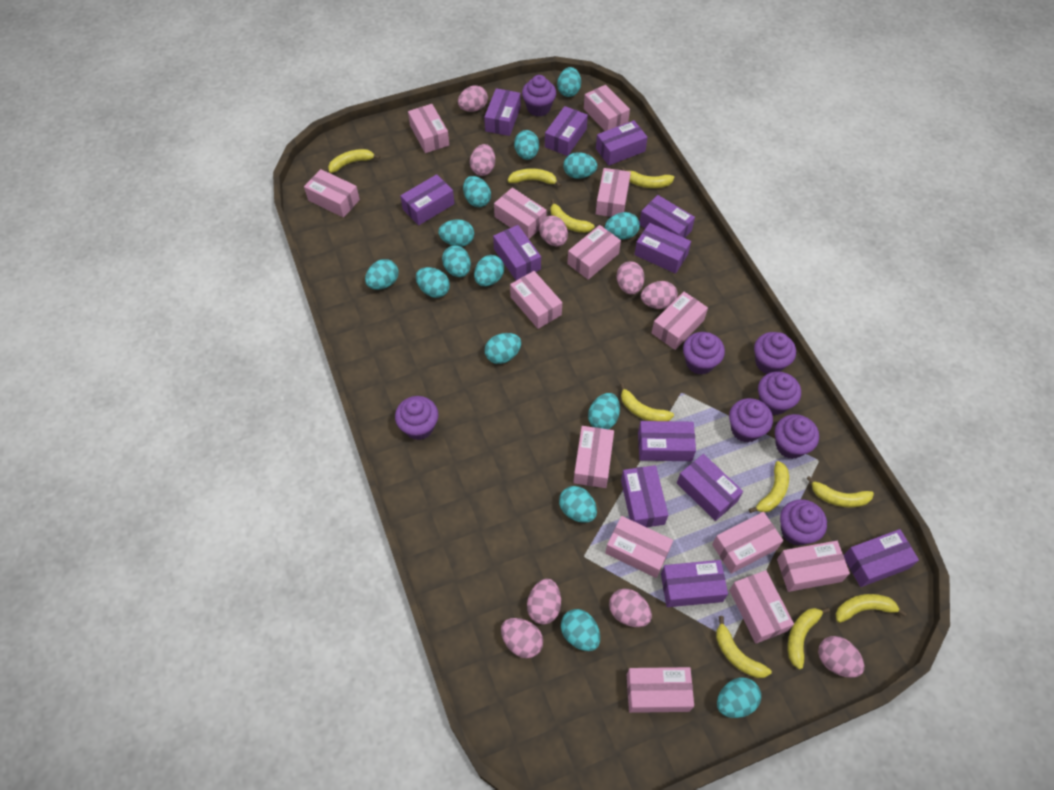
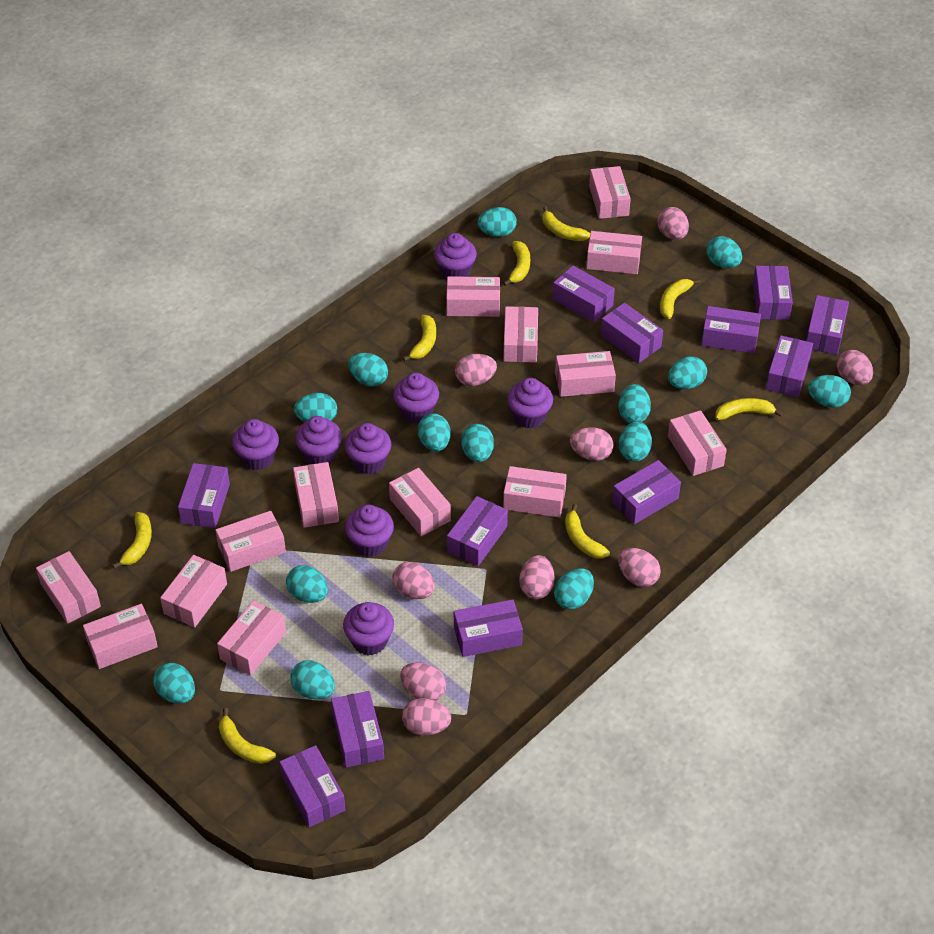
turquoise egg: [365,259,398,289] [416,267,450,298] [438,219,474,247] [442,245,471,277] [463,176,491,207] [474,255,504,286] [485,333,521,364] [514,130,539,160] [557,67,581,97] [559,486,597,523] [561,609,600,651] [563,152,597,179] [588,393,620,429] [605,212,640,239] [717,678,761,718] = 15 -> [153,663,195,704] [286,565,328,603] [291,660,335,700] [294,393,337,422] [348,353,388,387] [418,414,451,451] [461,424,494,462] [478,207,517,237] [554,569,594,610] [618,384,651,423] [619,421,652,462] [668,356,707,389] [707,236,742,268] [808,375,851,408] = 14
yellow banana: [328,149,380,173] [508,168,561,187] [551,199,595,233] [620,383,674,421] [621,167,674,188] [716,616,772,678] [749,461,789,513] [788,607,830,669] [806,476,874,508] [836,594,907,623] = 10 -> [112,512,152,569] [219,708,276,764] [403,315,436,362] [503,241,530,286] [542,206,590,241] [565,504,610,559] [660,279,700,319] [715,398,783,420] = 8

